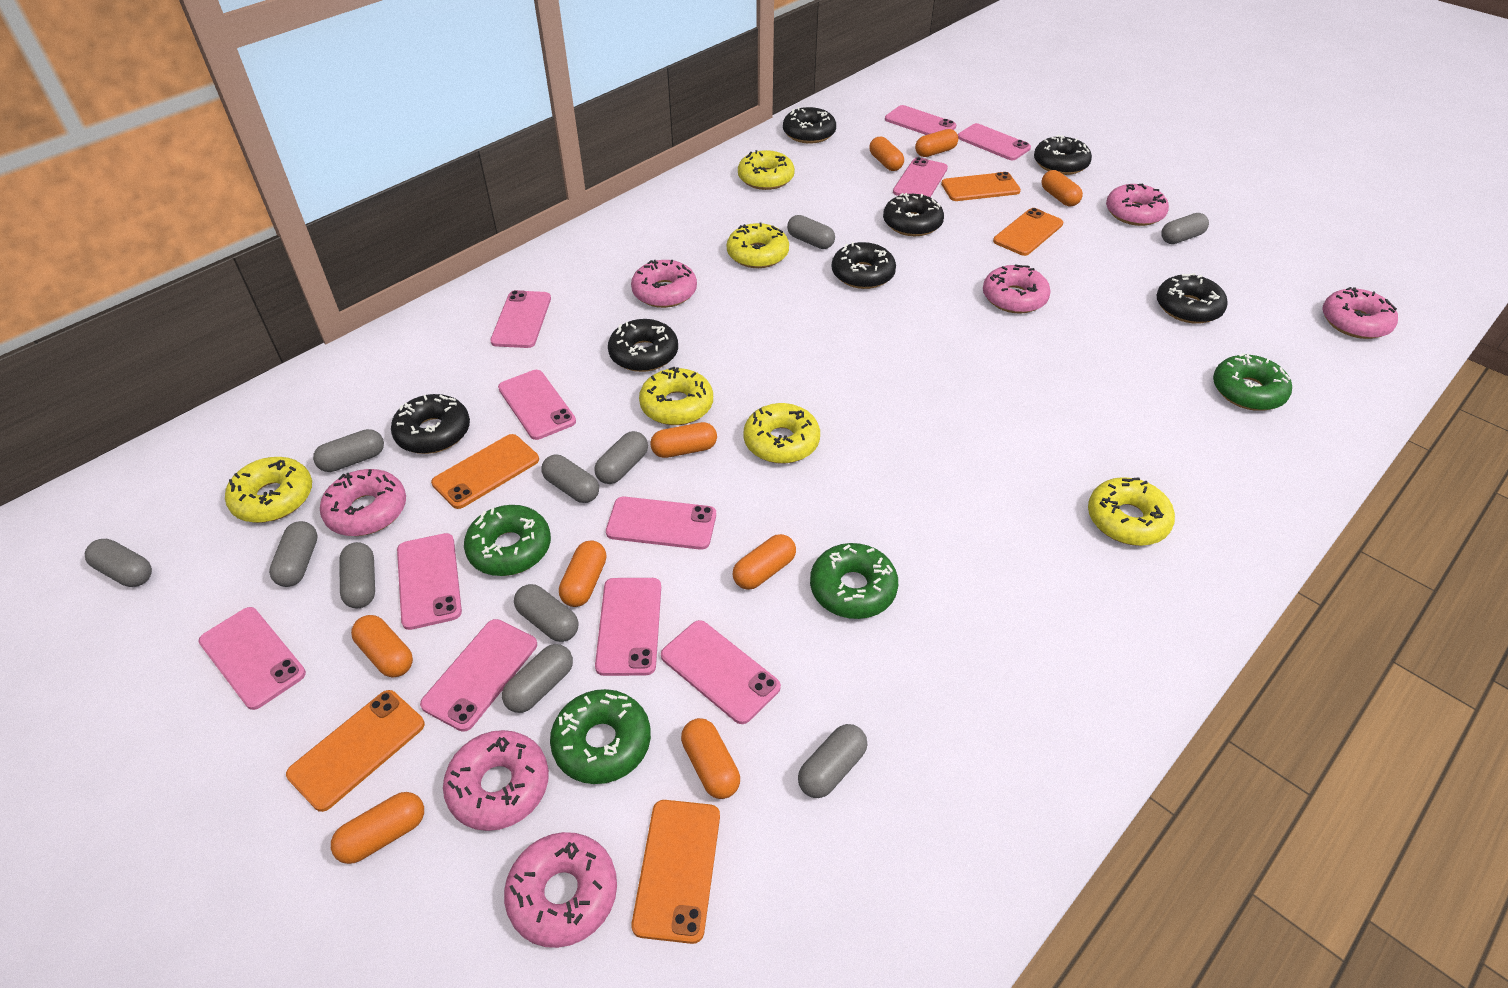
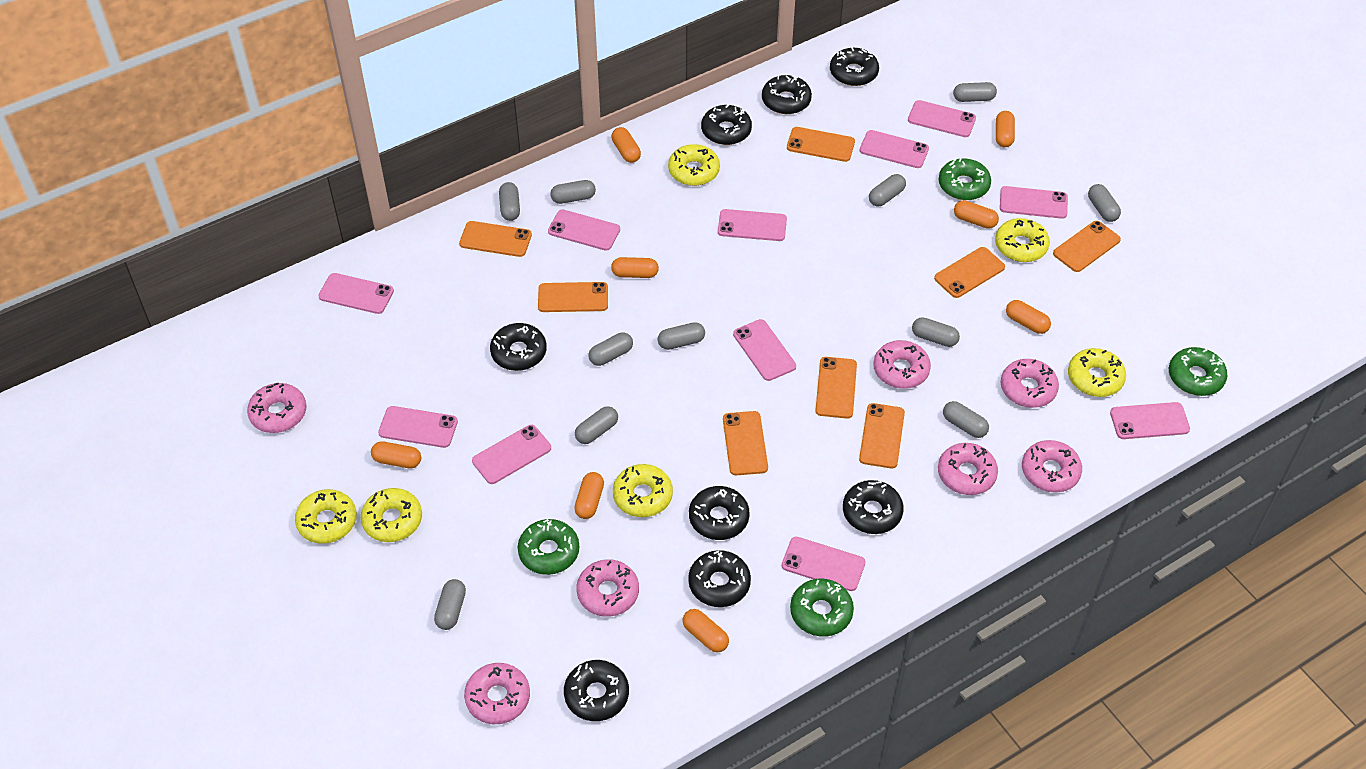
black donut: [391,394,470,454] [608,319,678,372] [783,107,836,144] [831,242,896,289] [883,193,944,236] [1034,135,1092,175] [1157,273,1228,324] = 7 -> [490,323,547,371] [564,660,629,721] [688,550,751,607] [689,486,750,540] [701,104,752,145] [762,75,812,114] [830,47,879,86] [843,480,904,534] = 8
orange capsule: [331,792,424,864] [351,615,413,677] [559,540,607,607] [650,422,717,458] [681,718,740,799] [733,534,796,590] [869,136,904,171] [915,129,958,157] [1041,170,1083,206] = 9 -> [371,441,421,468] [574,472,604,519] [611,127,641,163] [611,257,659,278] [683,609,729,653] [954,200,999,229] [996,111,1015,147] [1006,300,1051,334] = 8
orange phone: [286,690,425,812] [431,434,539,509] [632,800,720,944] [941,172,1021,201] [993,208,1063,256] = 5 -> [459,221,532,257] [538,282,608,312] [723,411,768,475] [787,127,855,162] [815,357,857,418] [859,403,905,468] [934,247,1005,298] [1053,221,1121,272] = 8

